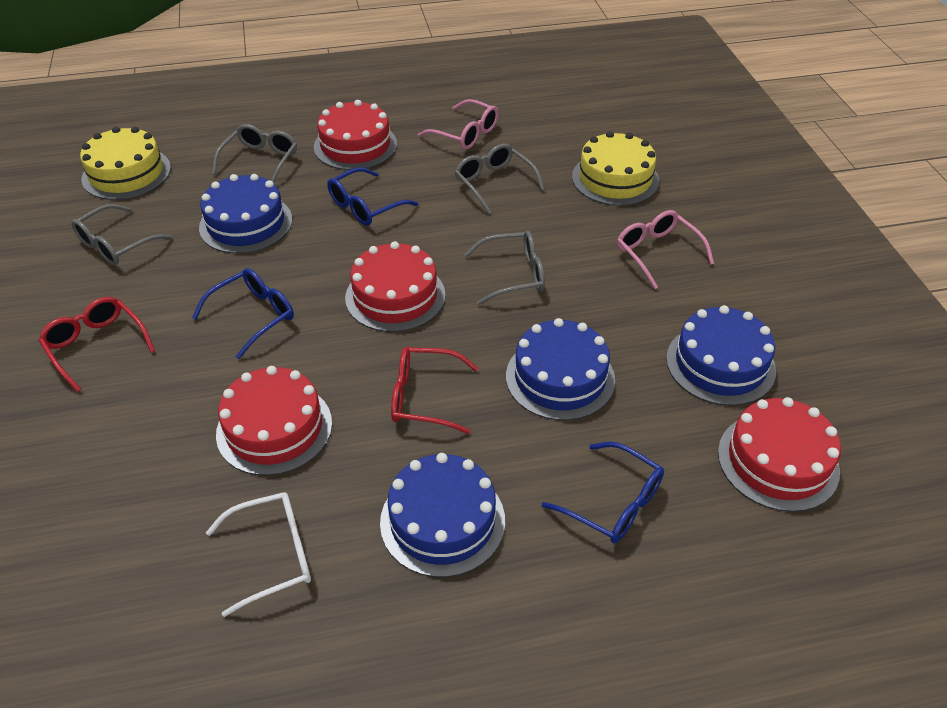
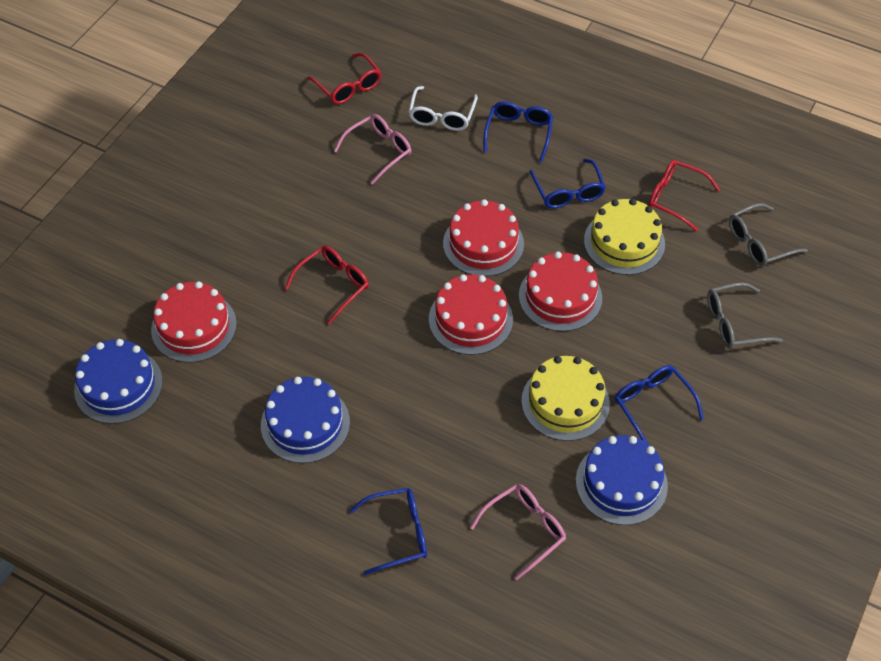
blue cake: [199,174,292,254] [380,453,505,577] [506,318,615,420] [666,305,776,406] = 4 -> [74,339,163,424] [261,377,350,463] [576,435,668,525] = 3
blue glasses: [192,268,294,359] [327,167,418,226] [542,442,664,544] = 3 -> [349,488,427,575] [483,101,553,162] [529,159,606,209] [615,365,704,444] = 4
grey glasses: [71,204,172,265] [212,124,297,183] [455,144,544,214] [464,231,545,305] = 4 -> [707,282,783,348] [729,203,808,266] = 2
red glasses: [38,297,155,392] [391,347,478,434] = 2 -> [285,246,369,325] [307,53,382,104] [648,160,720,232] = 3

